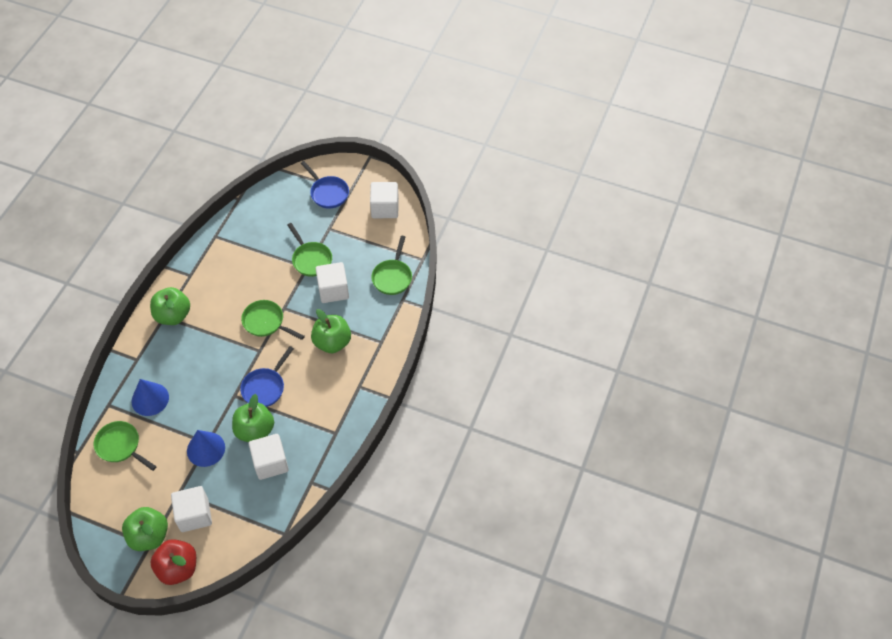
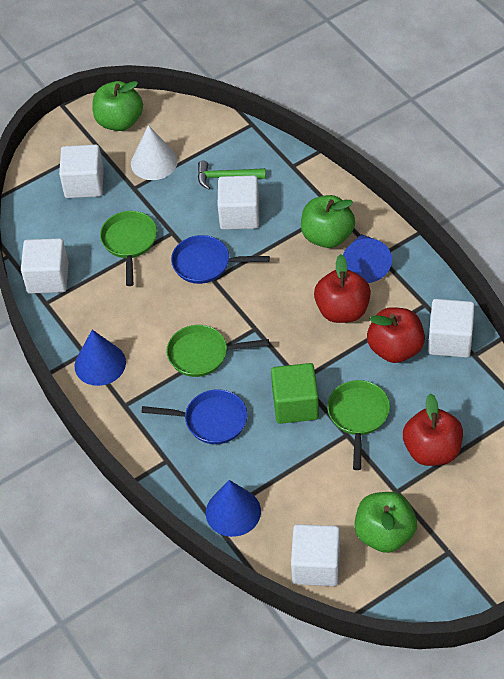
blue cone: [131,379,169,416] [187,430,225,467] = 2 -> [74,330,126,386] [206,480,261,537] [343,234,392,283] = 3
green apple: [122,507,168,551] [150,287,190,325] [232,394,274,442] [311,309,351,353] = 4 -> [93,81,143,131] [301,195,355,248] [354,492,417,553] = 3
green cube: none = 0 -> [271,363,319,424] = 1
green hammer: none = 0 -> [198,161,266,190] = 1
green pan: [94,421,157,471] [241,300,305,340] [288,223,332,277] [371,236,412,295] = 4 -> [100,211,157,286] [166,325,269,377] [327,380,390,470] = 3
red apple: [150,539,196,585] = 1 -> [314,254,371,323] [367,307,425,363] [403,393,463,466] = 3
white cone: none = 0 -> [131,125,178,180] = 1
white cube: [171,486,212,532] [249,434,289,480] [316,262,349,303] [370,182,399,218] = 4 -> [21,238,69,293] [59,145,104,198] [218,176,259,230] [291,524,340,586] [428,299,475,358] = 5

